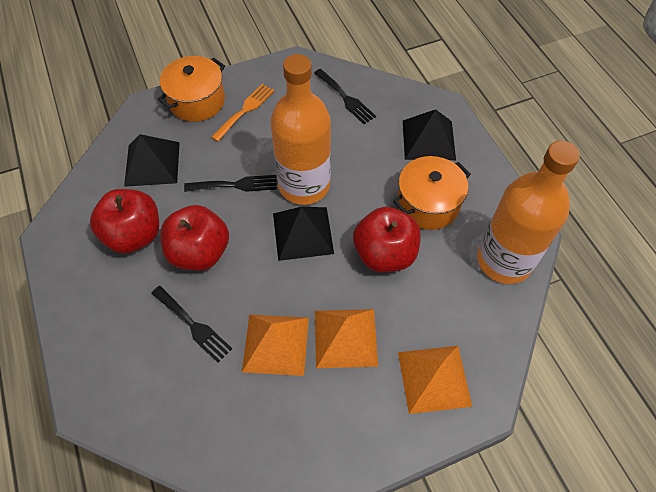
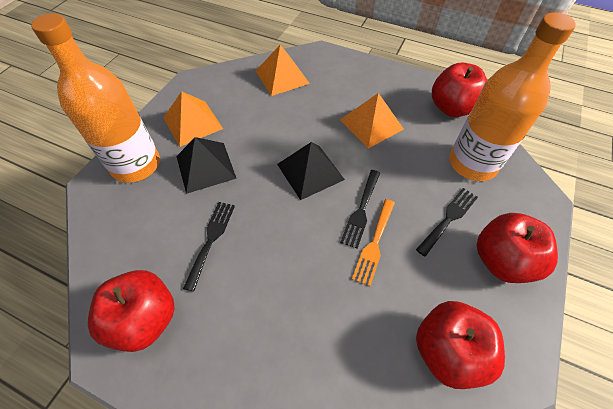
black pyramid: [124,134,180,187] [273,207,334,261] [403,109,456,160] = 3 -> [176,137,237,194] [277,142,345,200] = 2
orange pot: [157,56,225,122] [393,156,471,230] = 2 -> none = 0
red apple: [90,189,159,254] [160,205,229,271] [353,207,421,272] = 3 -> [88,270,175,352] [416,301,505,389] [432,62,487,117] [477,213,558,283] = 4

